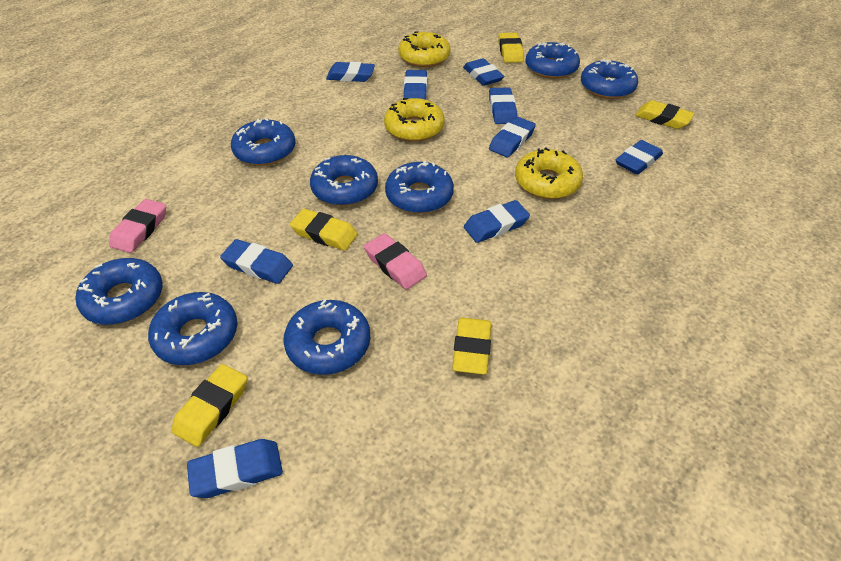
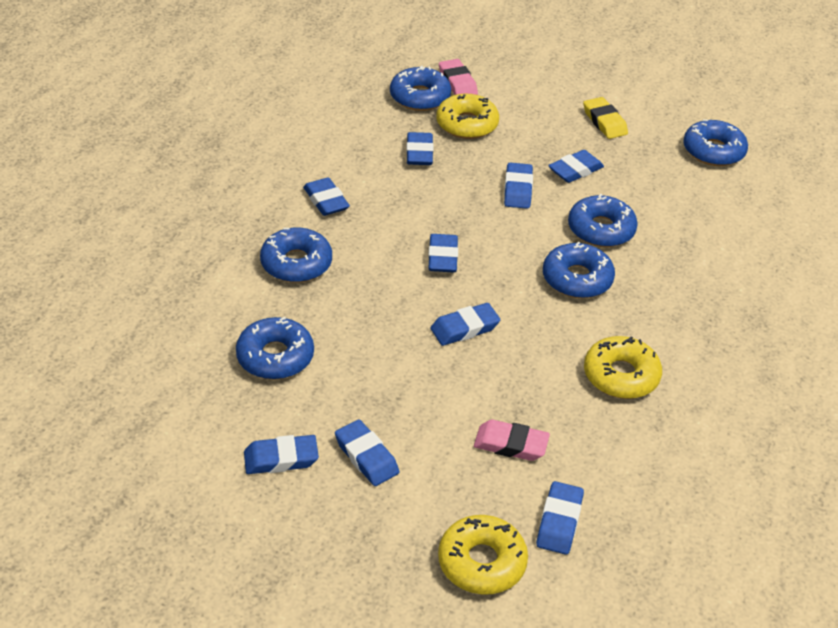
blue donut: [76,258,163,325] [148,292,237,365] [231,118,296,166] [283,299,370,375] [310,155,378,206] [385,161,454,214] [525,42,580,79] [581,59,638,99] = 8 -> [236,317,314,379] [260,228,332,282] [390,66,451,111] [543,242,615,298] [568,194,638,247] [683,119,748,166] = 6
yellow eraser: [172,364,247,447] [290,209,358,251] [452,317,491,375] [499,33,524,63] [635,100,694,129] = 5 -> [583,97,628,139] = 1

